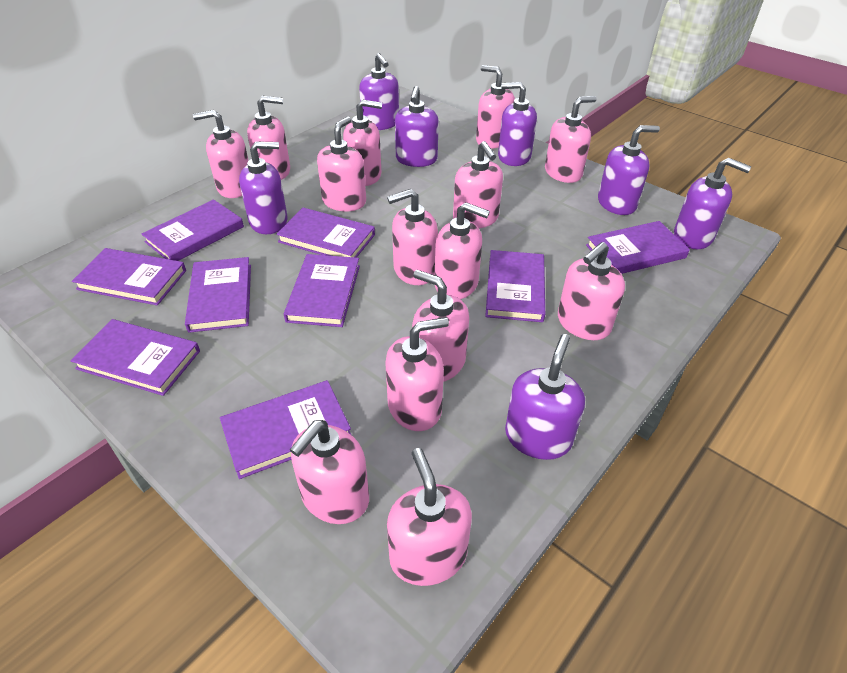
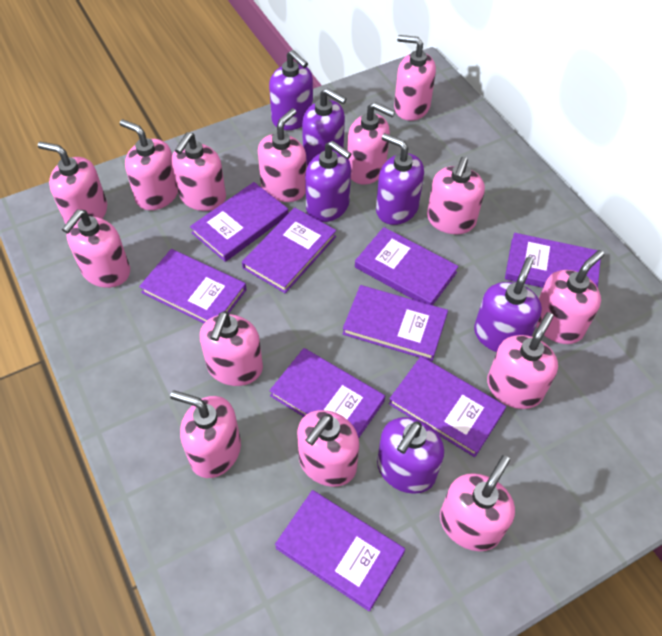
purple soap dispenser: [239,141,287,234] [359,53,399,130] [395,86,439,167] [498,82,537,166] [505,334,585,460] [598,125,660,215] [674,158,751,249] = 7 -> [269,50,313,130] [302,88,346,165] [305,141,351,222] [376,133,424,225] [377,417,444,494] [474,257,542,352] = 6

